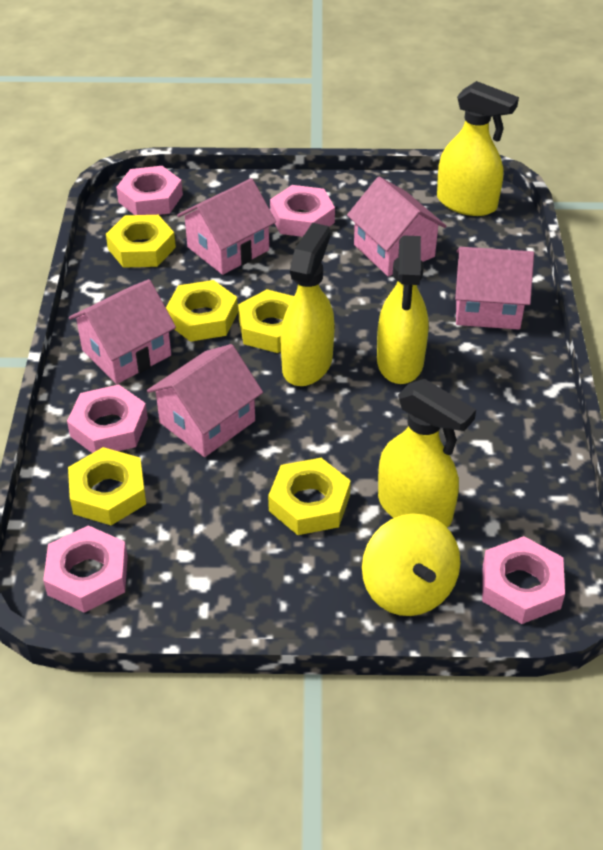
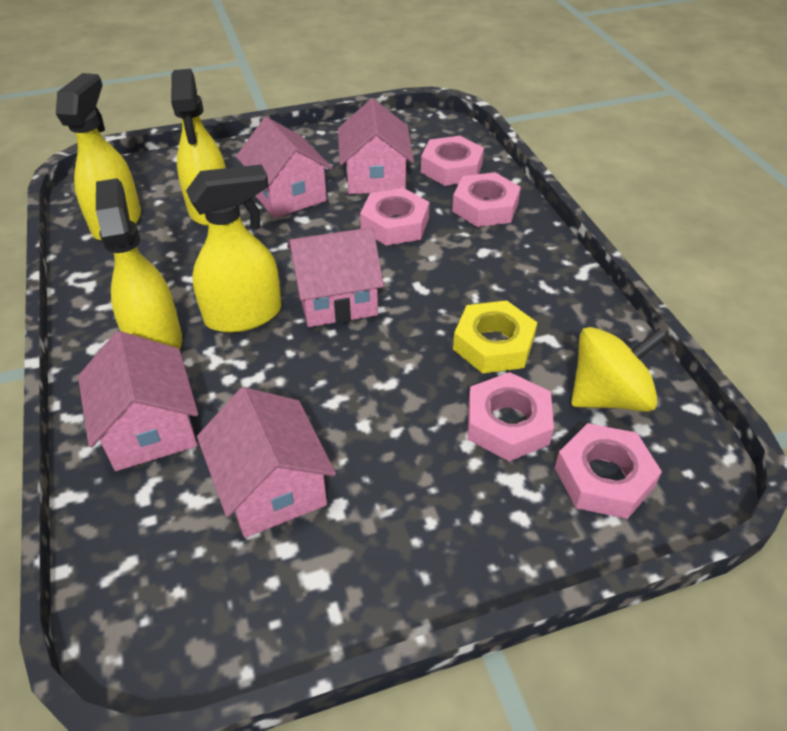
yellow nut: [68,447,146,525] [106,215,176,268] [166,280,238,342] [238,289,294,353] [268,458,351,535] = 5 -> [453,300,537,373] = 1

